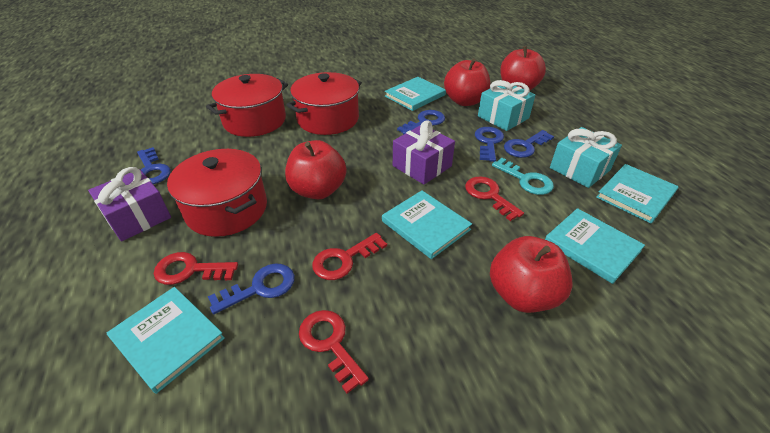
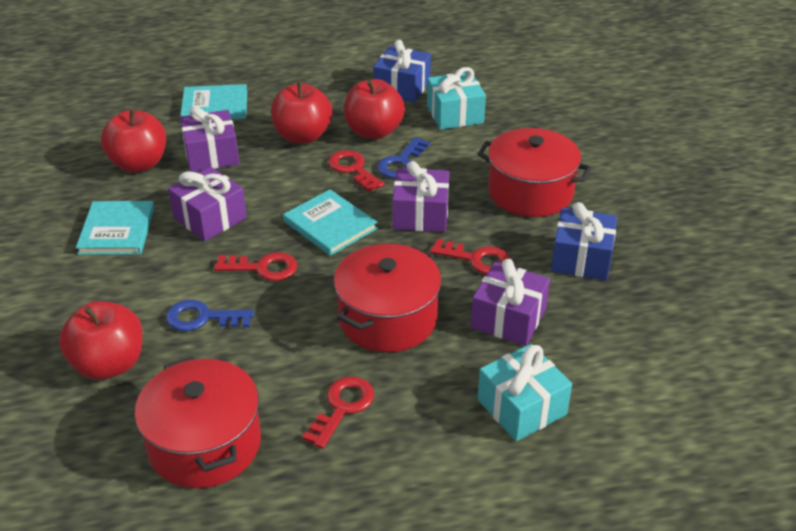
blue gift: none = 0 -> [373,40,431,103] [551,202,617,280] = 2
blue key: [137,147,171,184] [208,264,295,314] [397,110,445,134] [475,127,504,162] [504,130,554,158] = 5 -> [166,300,254,331] [377,137,430,179] = 2
purple gift: [88,167,171,241] [393,120,455,185] = 2 -> [168,167,247,241] [180,106,239,172] [392,161,449,232] [471,259,550,346] = 4
turquoise book: [107,287,225,394] [382,190,472,259] [385,77,446,111] [545,208,645,284] [596,164,678,224] = 5 -> [76,201,155,255] [180,84,247,119] [283,189,378,256] = 3
turquoise key: [492,158,554,195] = 1 -> none = 0

